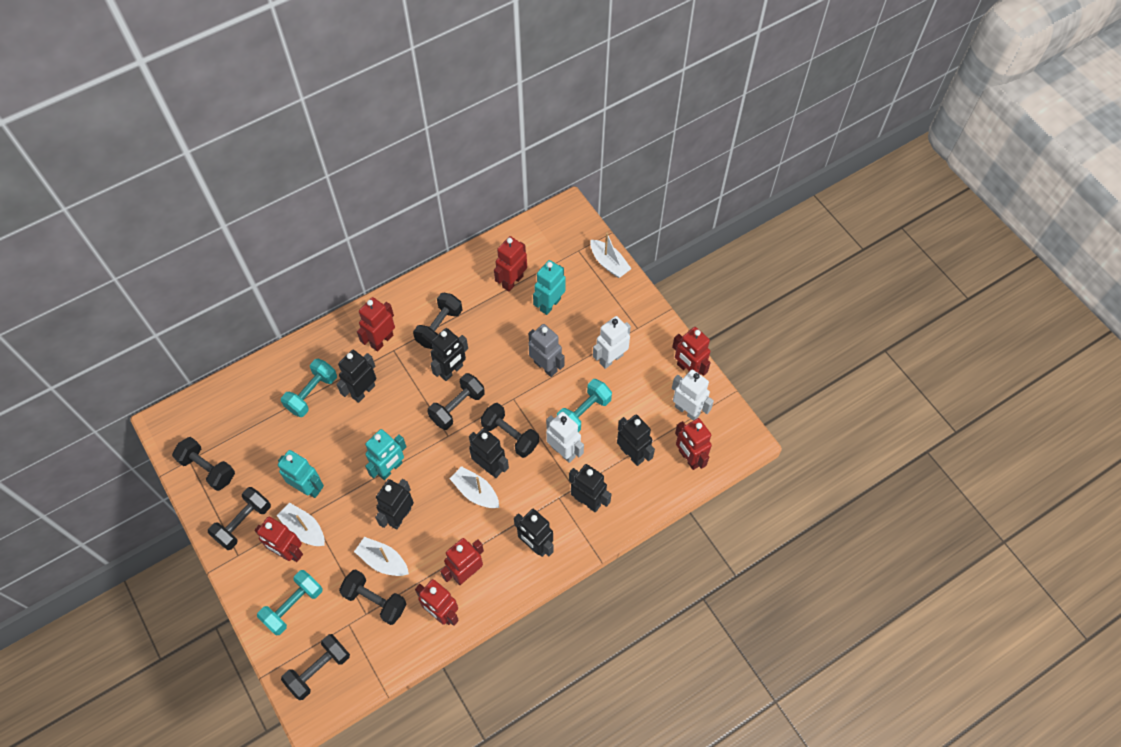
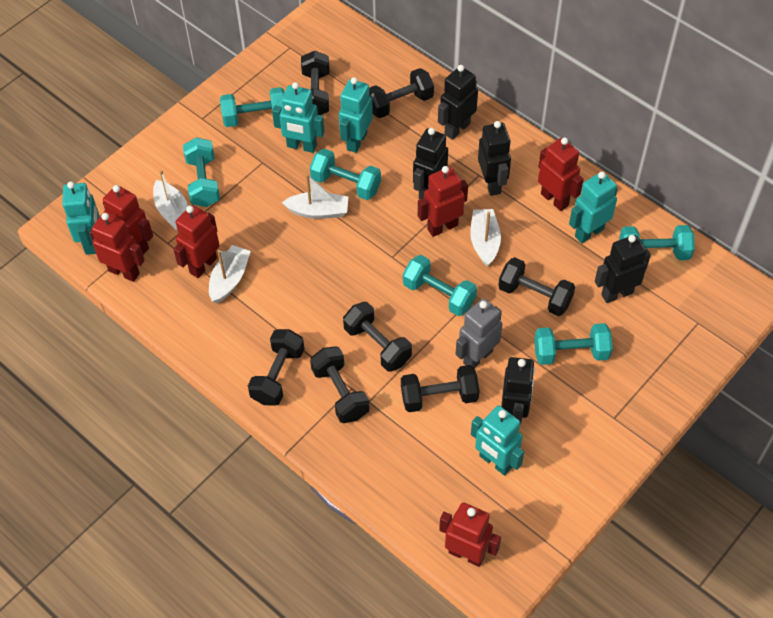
black robot: [336,350,376,403] [375,479,414,530] [430,328,468,381] [469,428,509,478] [514,509,554,557] [569,464,611,513] [617,415,655,466] = 7 -> [413,128,448,199] [438,65,478,140] [478,121,511,196] [501,357,535,424] [595,235,651,303] = 5
red robot: [255,517,303,562] [357,297,395,352] [415,579,459,626] [440,538,484,585] [494,236,527,292] [672,327,711,376] [675,418,712,470] = 7 -> [90,213,145,282] [103,185,153,255] [173,205,220,278] [418,166,468,237] [439,502,501,567] [538,137,584,211] = 6
turquoise dumbbell: [257,570,323,636] [281,359,337,417] [557,379,612,432] = 3 -> [183,137,220,207] [220,87,285,127] [310,149,381,200] [403,255,477,316] [534,323,613,365] [619,225,695,260] = 6
turquoise robot: [278,450,324,498] [365,429,407,480] [533,260,566,315] = 3 -> [62,181,99,255] [272,82,324,153] [339,77,373,153] [471,405,524,476] [569,171,618,243] = 5
white robot: [546,412,584,463] [593,316,631,369] [672,370,714,421] = 3 -> none = 0

